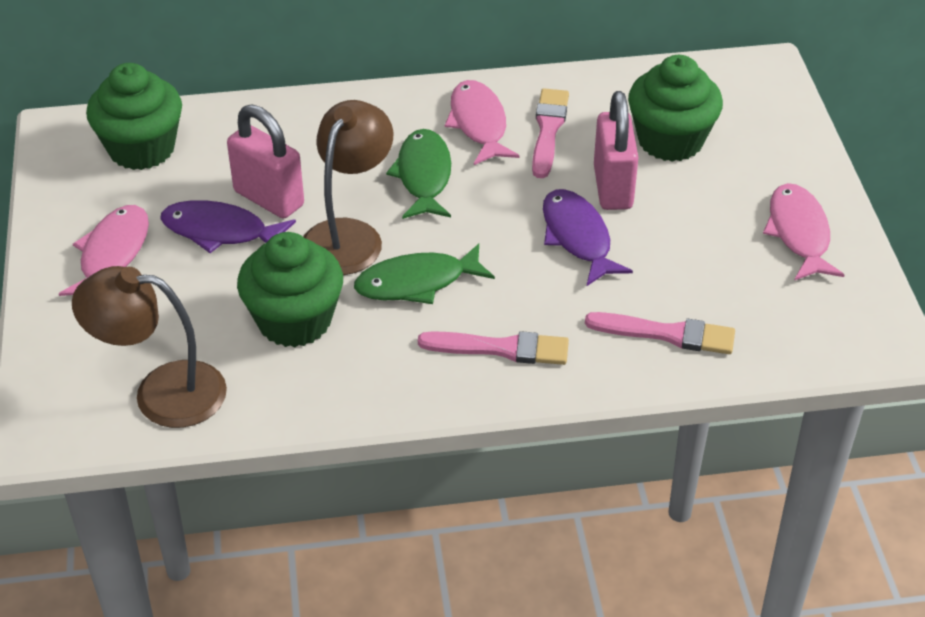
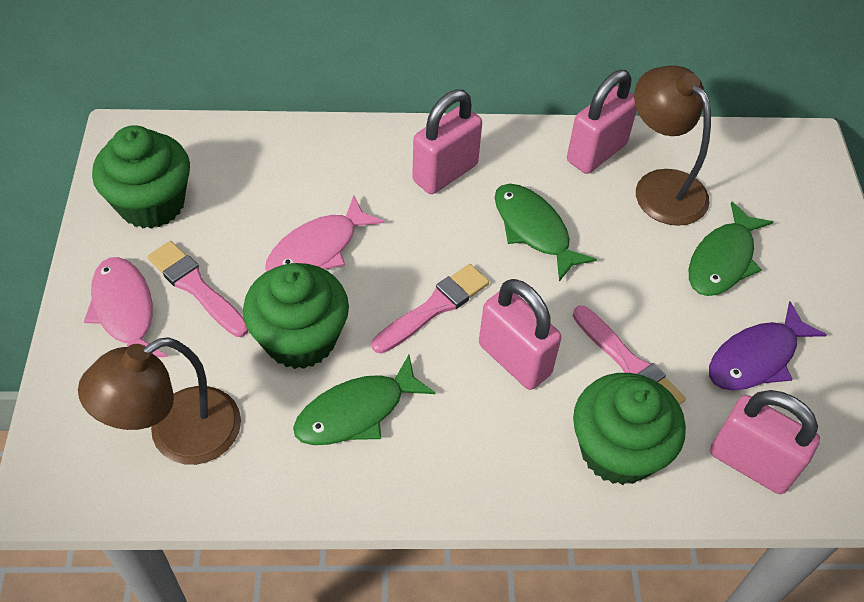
green fish: [354,243,495,304] [386,129,451,219] = 2 -> [293,355,436,445] [495,184,597,282] [689,201,773,296] = 3
pink fish: [59,205,149,296] [445,80,519,165] [763,183,844,281] = 3 -> [84,257,167,357] [265,195,384,271] = 2
pink padlock: [227,104,304,218] [594,91,639,210] = 2 -> [412,89,482,194] [479,279,561,390] [567,70,637,174] [710,390,820,494] = 4
purple fish: [160,200,296,253] [543,189,633,286] = 2 -> [709,301,827,391] = 1

